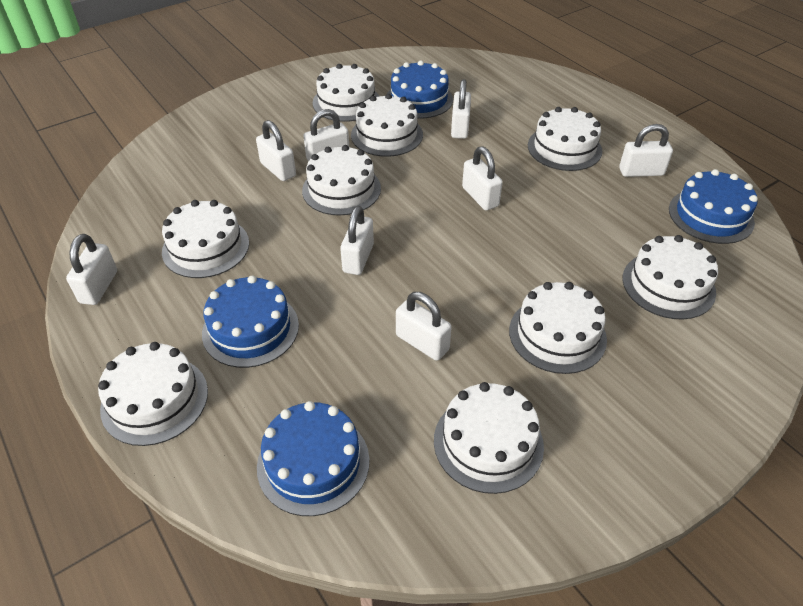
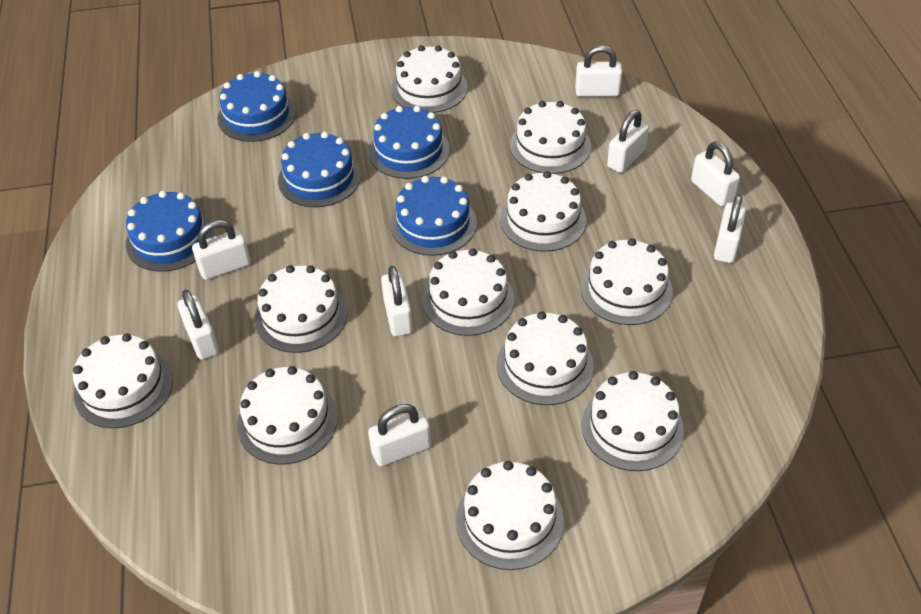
blue cake: [202,276,299,368] [257,401,370,516] [387,60,453,119] [669,169,758,244] = 4 -> [126,191,214,271] [217,71,296,142] [278,132,361,207] [369,106,450,179] [390,176,477,256] = 5
white cake: [98,342,208,446] [162,200,249,278] [302,145,381,215] [313,64,379,122] [351,94,423,157] [434,382,544,494] [509,282,607,374] [528,107,602,171] [622,235,718,319] = 9 -> [73,333,173,428] [237,366,338,464] [255,265,348,353] [391,45,468,113] [422,248,514,336] [456,461,564,570] [497,311,594,405] [500,171,586,252] [510,101,591,174] [580,238,673,325] [582,371,684,471] = 11

